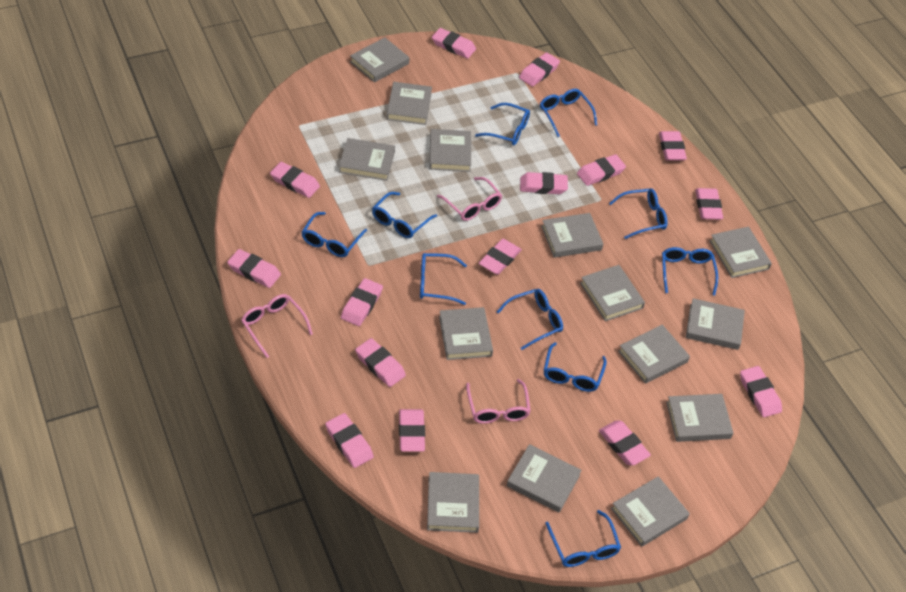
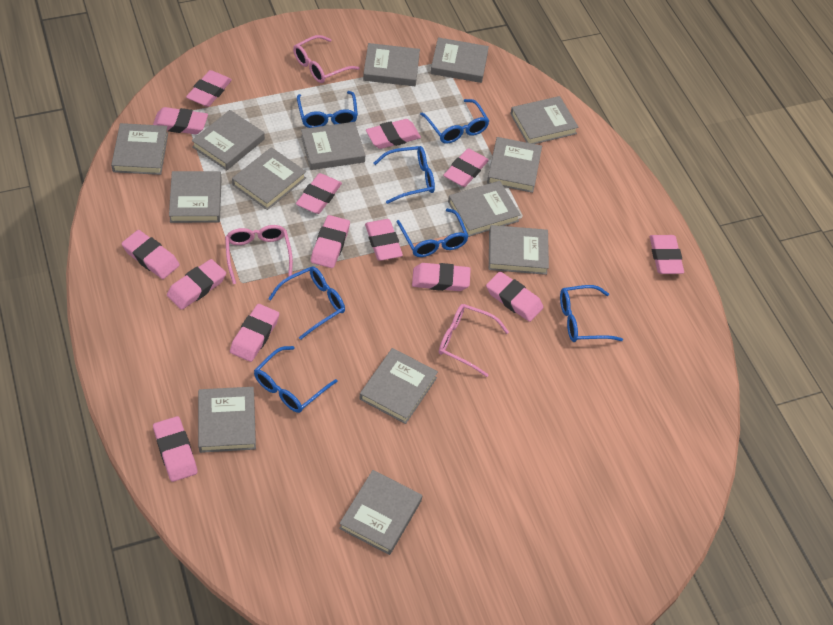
blue glasses: [301,212,367,257] [372,192,437,238] [420,253,467,305] [475,103,530,146] [497,289,563,350] [540,89,597,137] [543,342,607,392] [545,510,621,567] [609,188,668,239] [662,247,718,296] = 10 -> [254,346,337,413] [268,266,345,340] [297,91,358,128] [374,146,435,204] [397,208,469,257] [420,99,489,143] [560,285,623,342] = 7
pink eraser: [227,249,281,288] [270,162,320,198] [325,413,374,468] [341,278,383,326] [355,338,406,387] [399,409,425,452] [432,28,476,59] [479,239,522,275] [519,52,560,87] [520,172,568,194] [577,154,626,186] [599,420,651,466] [659,131,687,160] [695,188,723,220] [740,366,782,417] = 15 -> [121,230,180,279] [153,107,208,134] [153,416,198,482] [167,259,226,310] [186,70,232,107] [230,304,279,362] [296,173,342,214] [311,215,350,268] [365,219,403,261] [366,119,421,149] [412,263,471,291] [443,148,489,187] [486,272,544,322] [650,235,684,274] = 14

